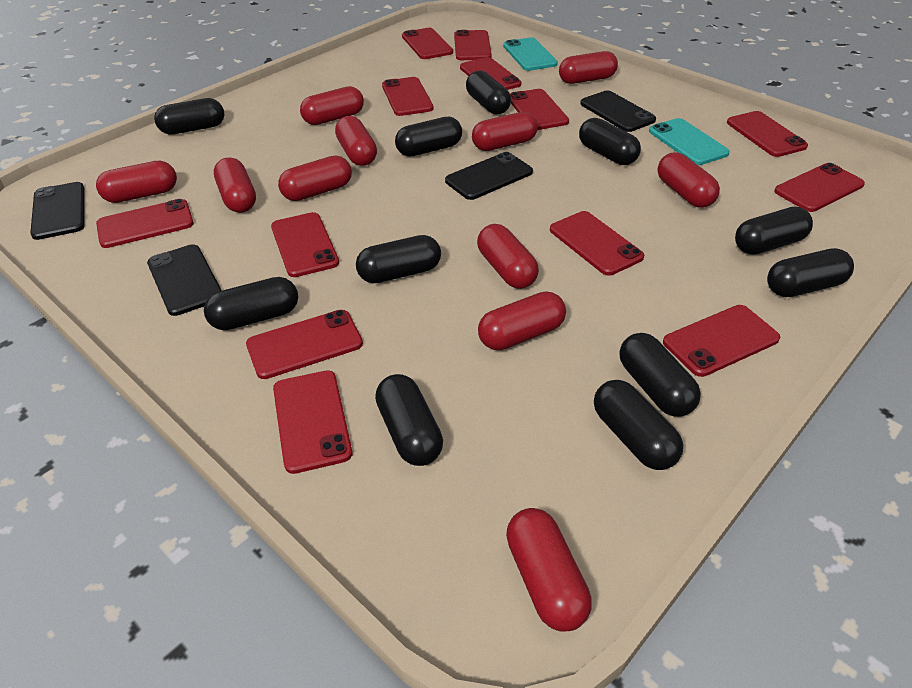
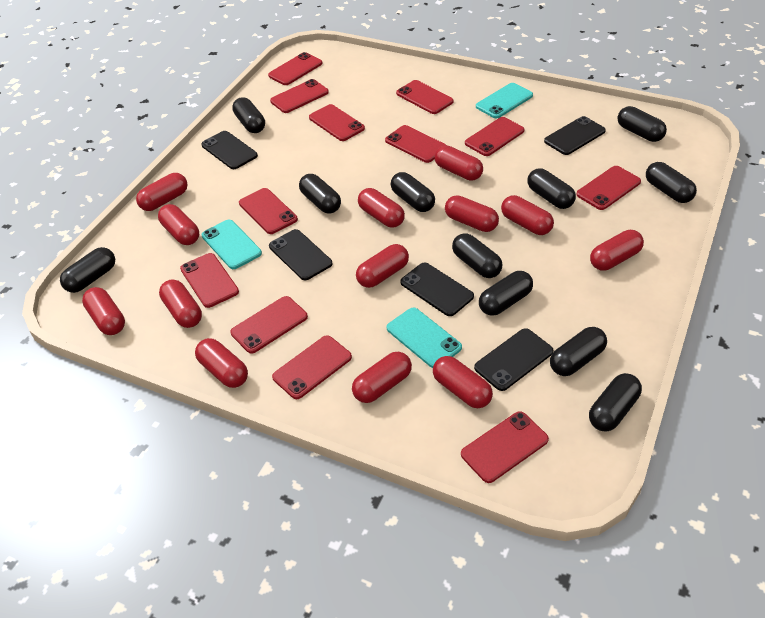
black phone: [30,182,85,240] [147,244,222,316] [445,152,533,200] [580,90,656,132] = 4 -> [201,131,258,169] [269,229,333,280] [401,263,474,316] [474,328,553,391] [544,116,606,155] = 5
red capsule: [96,161,177,203] [214,157,256,213] [278,156,352,201] [300,86,364,125] [335,116,377,166] [472,112,538,151] [477,224,539,289] [478,291,566,350] [506,508,592,632] [559,51,618,84] [657,152,720,208] = 11 -> [82,287,125,335] [136,173,188,211] [158,204,199,245] [159,279,202,328] [195,338,248,388] [352,352,412,403] [356,244,409,288] [358,188,405,228] [433,356,493,408] [434,145,483,181] [445,195,499,232] [501,195,554,235] [590,230,644,271] = 13
red phone: [96,199,194,248] [246,310,363,379] [271,212,339,277] [273,370,353,474] [382,77,434,116] [402,28,453,59] [454,30,492,60] [460,57,522,90] [510,89,569,130] [550,211,644,276] [663,305,780,377] [727,111,808,157] [774,163,865,212] = 13 -> [180,253,239,308] [230,296,308,354] [239,188,298,234] [268,52,323,85] [270,79,329,113] [272,335,352,399] [309,104,365,141] [385,125,446,163] [396,80,454,114] [461,411,549,483] [465,117,524,156] [576,166,641,210] = 12
turquoise phone: [503,37,558,71] [649,118,730,165] = 2 -> [202,220,262,269] [387,308,462,368] [476,83,533,118] = 3

